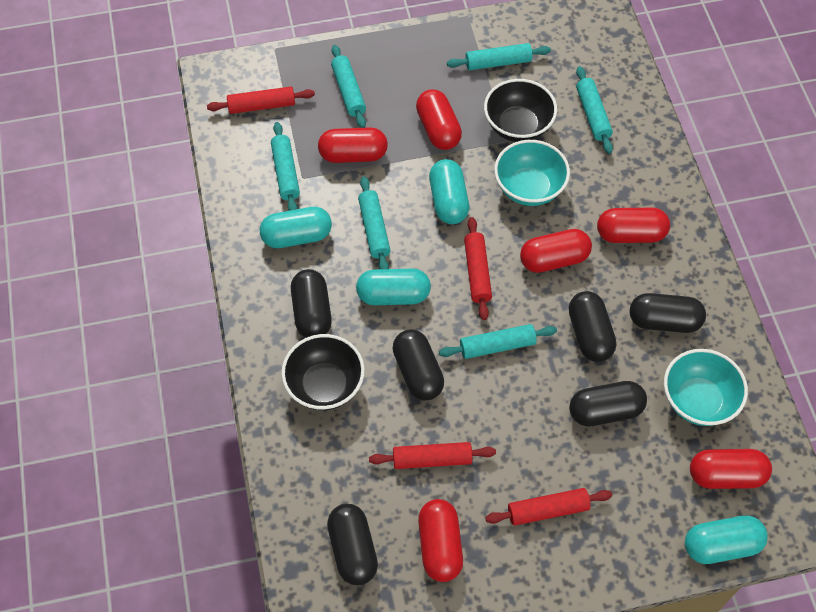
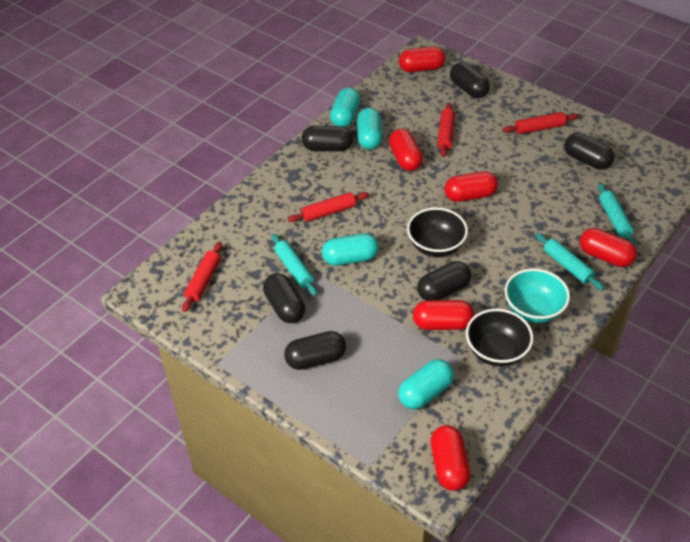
turquoise bowl: [494,140,570,206] [664,349,748,426] = 2 -> [505,269,570,323] = 1
turquoise rolling pin: [271,122,300,211] [331,45,366,128] [358,176,391,269] [439,324,557,359] [447,43,551,70] [576,66,613,154] = 6 -> [271,234,317,296] [535,233,605,291] [598,183,636,245] = 3

